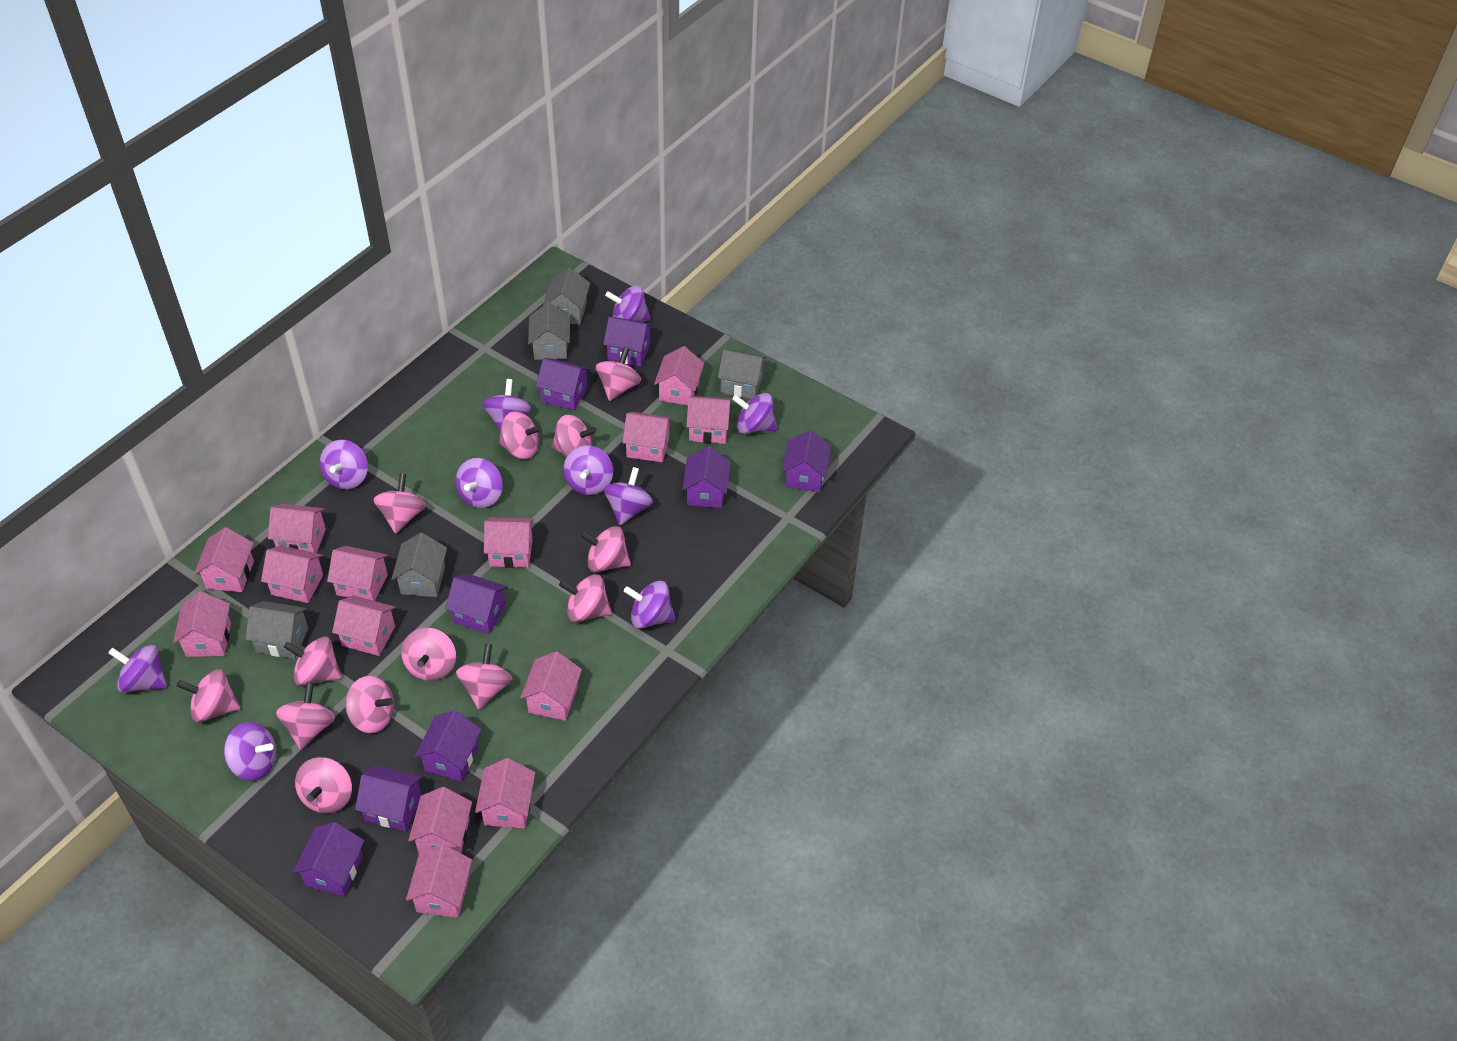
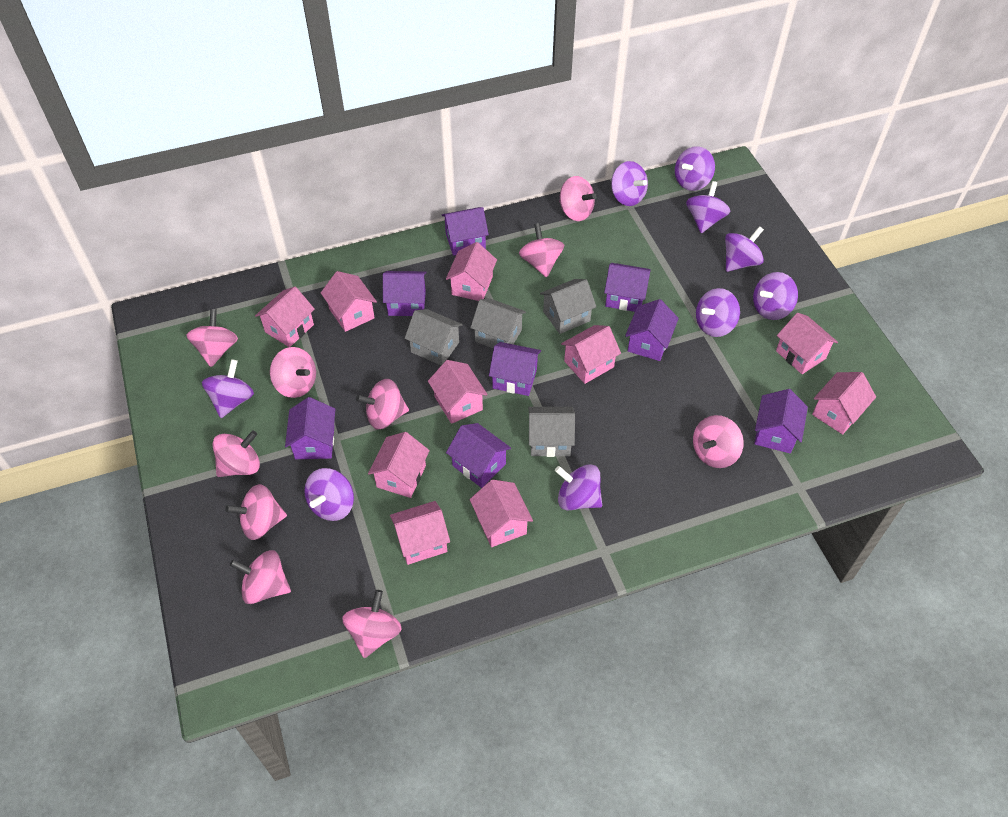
grey house: [245,601,308,659] [391,533,447,597] [528,302,570,360] [543,267,590,325] [718,349,767,399] = 5 -> [405,309,463,365] [470,298,526,349] [528,407,575,457] [540,279,596,334] = 4
pink house: [173,591,231,657] [194,527,254,592] [261,546,323,603] [268,504,326,553] [327,546,388,601] [332,595,396,656] [406,844,472,918] [408,787,472,853] [475,758,535,828] [484,517,534,568] [520,651,582,721] [622,412,672,462] [654,346,704,406] [686,396,732,444] = 14 -> [255,287,315,347] [321,271,377,332] [368,432,430,498] [390,501,450,565] [428,360,488,424] [446,242,497,301] [470,480,533,547] [561,325,621,384] [776,313,838,374] [812,372,876,434] = 10
pink spinning top: [177,669,240,722] [276,682,335,750] [284,637,342,686] [295,757,352,813] [345,676,394,733] [373,473,426,534] [401,628,456,681] [456,644,512,710] [499,411,542,459] [551,415,597,457] [559,574,612,622] [580,526,631,572] [596,347,641,401] = 13 -> [186,309,238,367] [213,430,260,477] [225,484,287,540] [230,550,291,604] [270,347,316,398] [342,590,401,658] [356,379,409,430] [519,223,564,278] [559,176,596,221] [693,415,744,468] = 10
purple spinning top: [108,645,167,693] [224,722,276,781] [320,440,368,490] [456,458,503,508] [483,379,531,431] [563,445,613,495] [604,467,653,525] [605,286,651,322] [624,581,675,629] [732,393,777,434] = 10 -> [202,359,254,418] [304,468,354,521] [555,464,602,511] [611,161,648,206] [675,146,715,191] [686,181,730,233] [696,288,740,337] [725,226,764,272] [753,272,798,320] = 9

